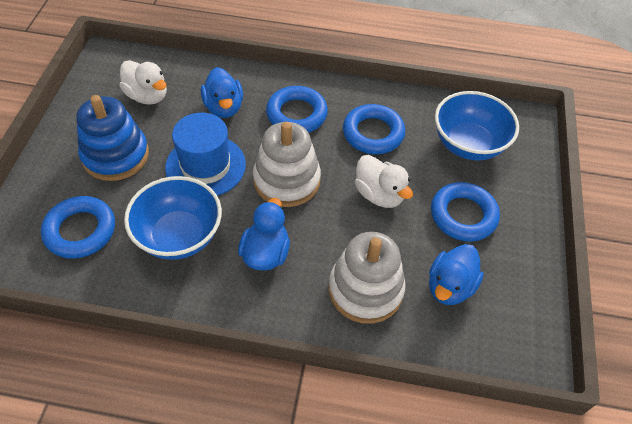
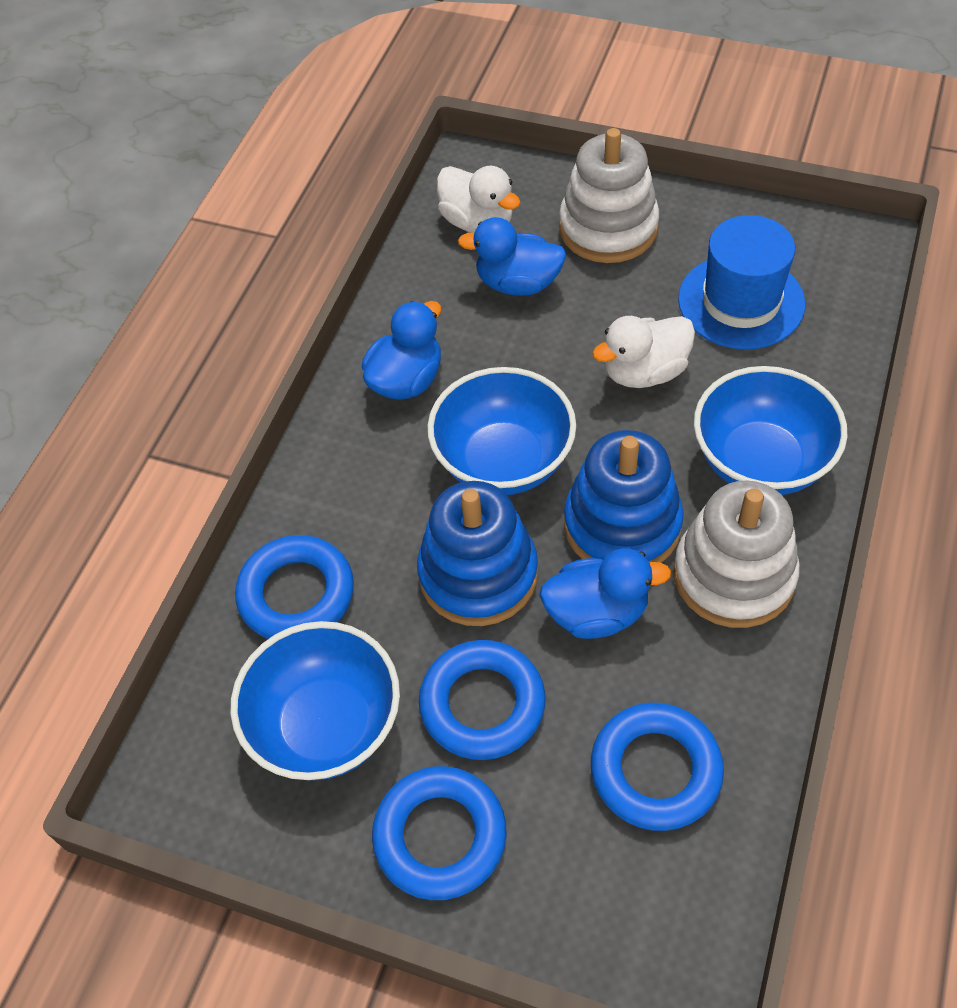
blue bowl: [124,176,222,260] [435,91,519,160] = 2 -> [230,621,400,780] [427,367,576,495] [694,366,847,495] = 3
blue stacking toy: [76,95,149,181] = 1 -> [417,481,538,626] [564,430,684,563] = 2

